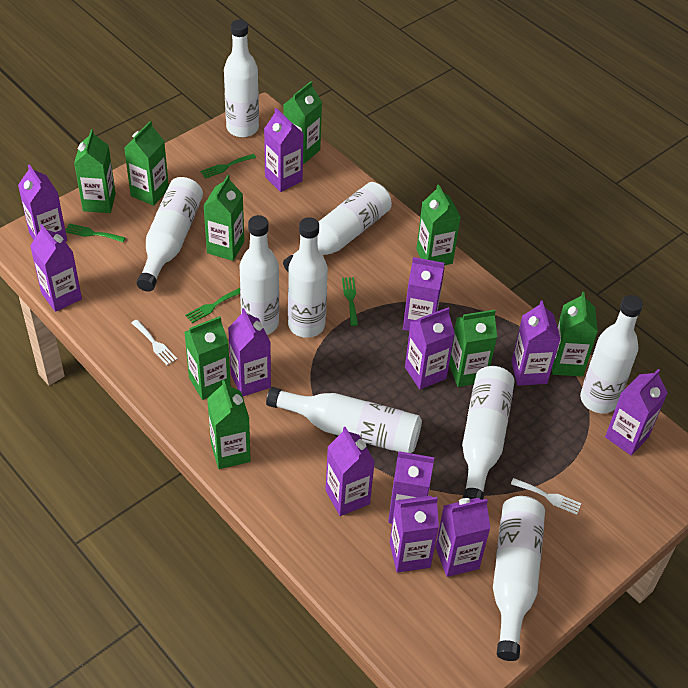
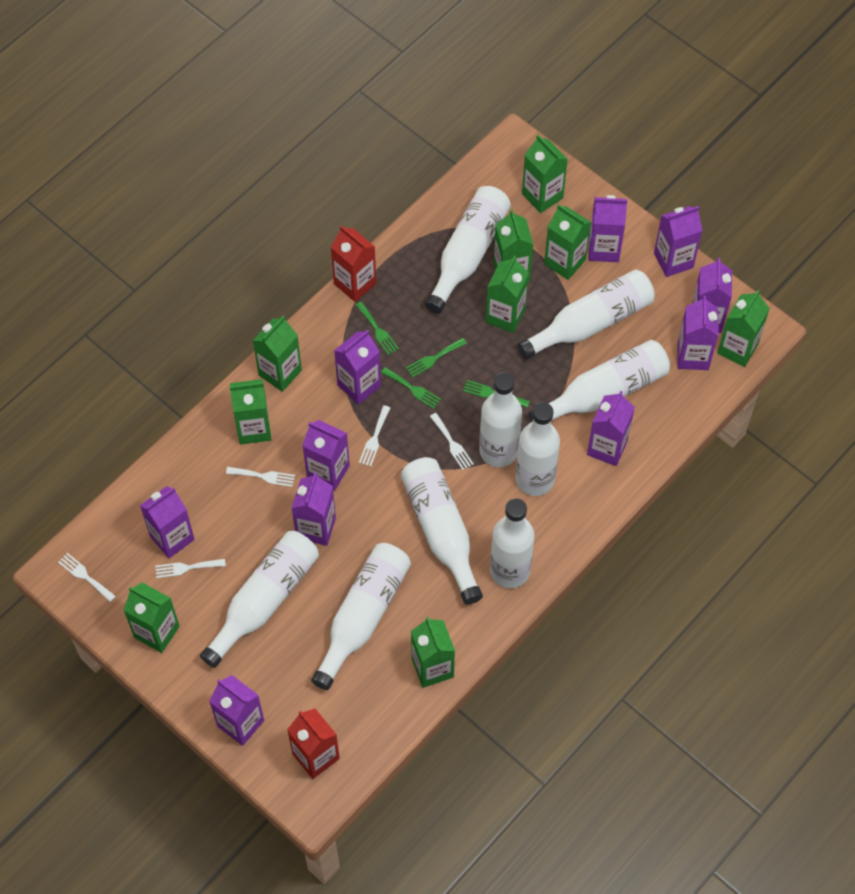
purple carton: [18,164,67,242] [30,224,82,312] [228,308,271,396] [264,108,304,192] [325,427,375,516] [388,451,434,524] [390,496,439,573] [403,257,445,331] [405,307,455,389] [435,498,490,577] [511,300,560,386] [605,369,668,456] = 12 -> [140,486,195,558] [209,675,264,746] [292,473,336,546] [302,420,350,491] [334,330,381,405] [587,391,635,466] [589,195,628,262] [654,206,703,277] [678,296,718,370] [692,258,732,333] = 10
red carton: none = 0 -> [287,709,340,779] [331,225,376,302] = 2
white fork: [132,320,177,365] [511,478,582,515] = 2 -> [58,553,116,602] [155,559,226,578] [226,467,295,487] [359,405,390,466] [430,413,474,470] = 5

